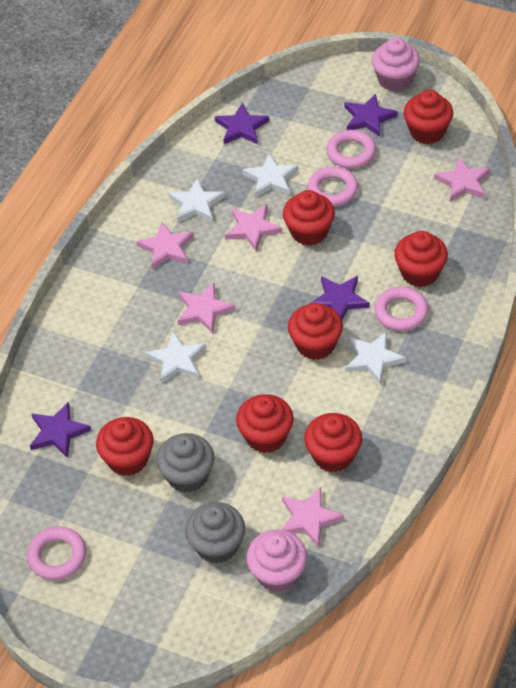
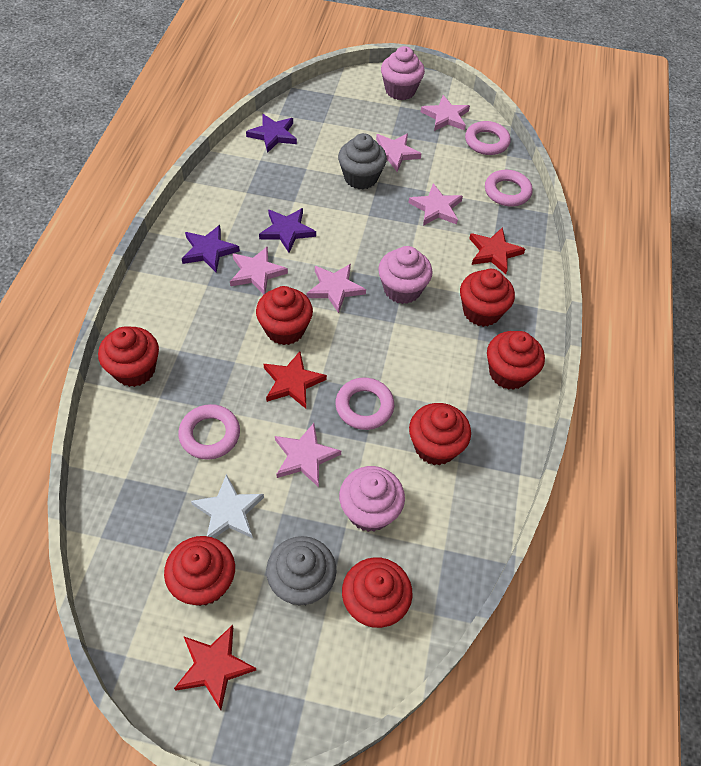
pink cupcake: [246,530,307,592] [372,38,420,91] = 2 -> [339,466,405,532] [378,246,433,304] [381,46,425,100] = 3
pink star: [136,222,194,270] [177,283,235,334] [225,204,282,251] [281,487,344,547] [434,157,490,202] = 5 -> [230,246,288,294] [275,423,341,487] [306,264,366,313] [376,133,422,172] [408,183,463,226] [421,95,470,131] = 6
purple star: [30,402,91,458] [215,103,269,144] [309,276,370,320] [345,94,398,137] = 4 -> [182,225,240,273] [246,114,297,153] [259,208,316,252] = 3
red star: none = 0 -> [174,625,256,710] [264,351,327,409] [469,227,525,274] = 3
white star: [145,331,206,384] [168,178,225,222] [242,153,298,198] [345,332,406,385] = 4 -> [191,474,264,538] = 1

